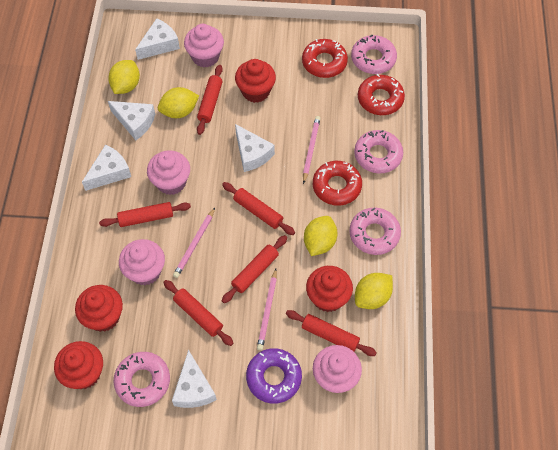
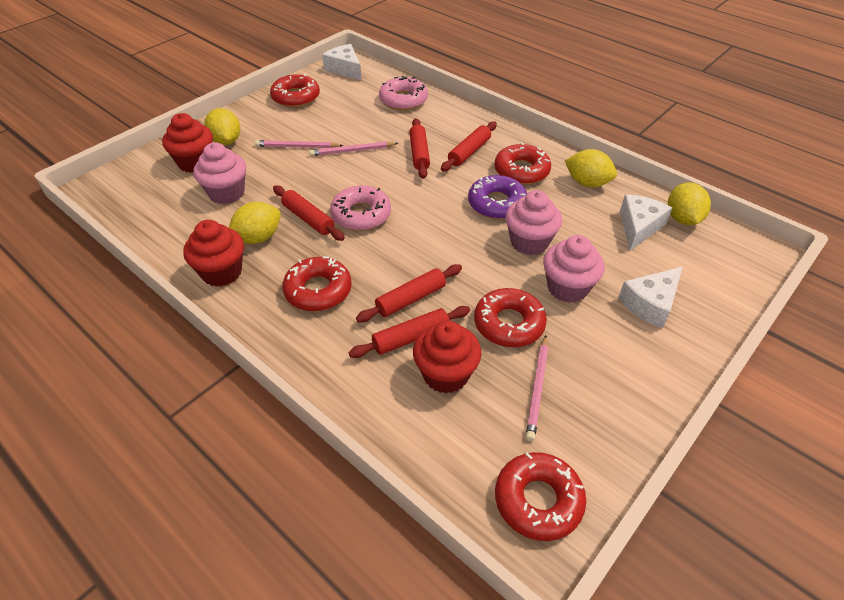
pink cupcake: [119,239,165,285] [147,150,190,195] [184,24,224,68] [313,345,362,393] = 4 -> [193,142,246,204] [505,190,562,255] [543,235,605,303] = 3
pink donut: [114,352,170,407] [349,208,401,255] [351,35,397,74] [354,130,403,173] = 4 -> [330,185,391,231] [379,76,428,110] = 2
red cupcake: [54,341,103,389] [75,285,123,332] [235,59,276,103] [306,266,353,312] = 4 -> [162,113,213,173] [183,220,244,287] [413,321,482,393] = 3
red donut: [302,39,348,78] [313,161,362,206] [358,74,405,115] = 3 -> [270,74,320,107] [282,257,352,311] [474,288,547,347] [494,142,551,185] [495,452,586,541] = 5
red rolling pin: [99,202,191,227] [163,280,233,346] [197,65,223,135] [222,182,295,235] [222,235,287,303] [286,310,377,356] = 6 -> [273,186,345,241] [349,306,470,358] [356,264,462,322] [410,118,430,179] [441,121,497,171] = 5
white cheese: [82,144,131,191] [108,101,155,140] [135,18,180,60] [172,349,217,408] [235,124,275,172] = 5 -> [322,44,362,81] [618,267,683,329] [620,194,672,251] = 3

